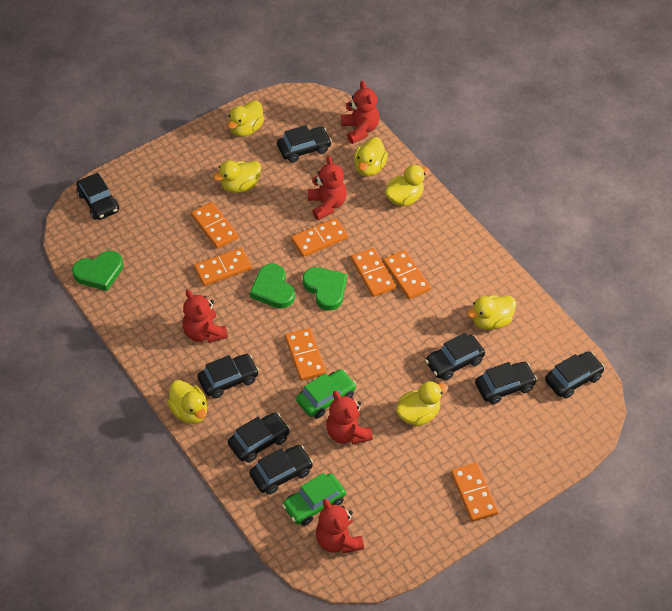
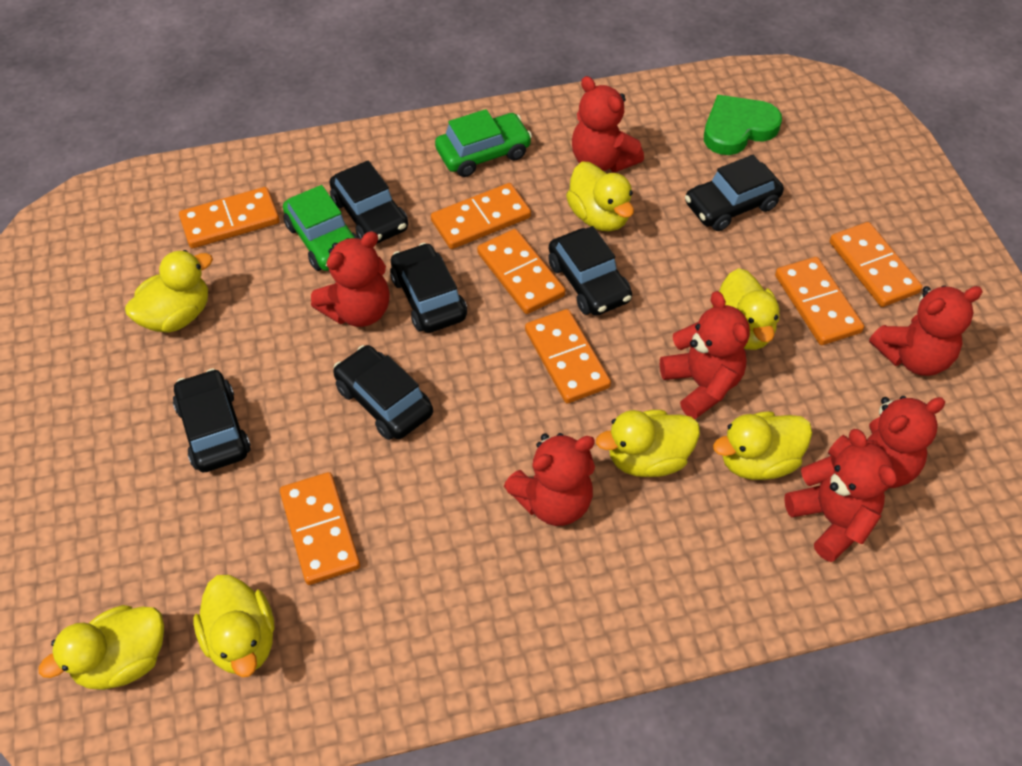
black car: [76,173,119,220] [197,354,259,398] [228,412,290,463] [249,445,313,495] [277,125,332,163] [425,333,485,381] [475,362,537,404] [545,351,605,399] = 8 -> [173,369,251,472] [329,160,408,244] [333,345,433,440] [390,243,467,333] [548,226,632,316] [685,155,784,231] = 6
green heart: [72,251,123,291] [250,264,295,308] [303,267,347,311] = 3 -> [704,95,782,155] = 1
red teddy bear: [183,290,228,343] [308,156,347,220] [316,499,364,554] [326,391,373,445] [341,81,379,144] = 5 -> [311,231,390,327] [504,433,595,526] [572,76,644,172] [660,291,750,420] [784,429,897,562] [828,396,945,488] [869,285,983,376] = 7

